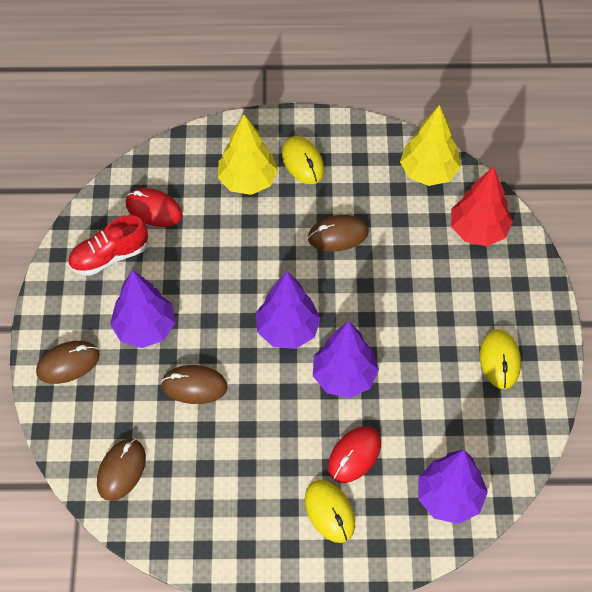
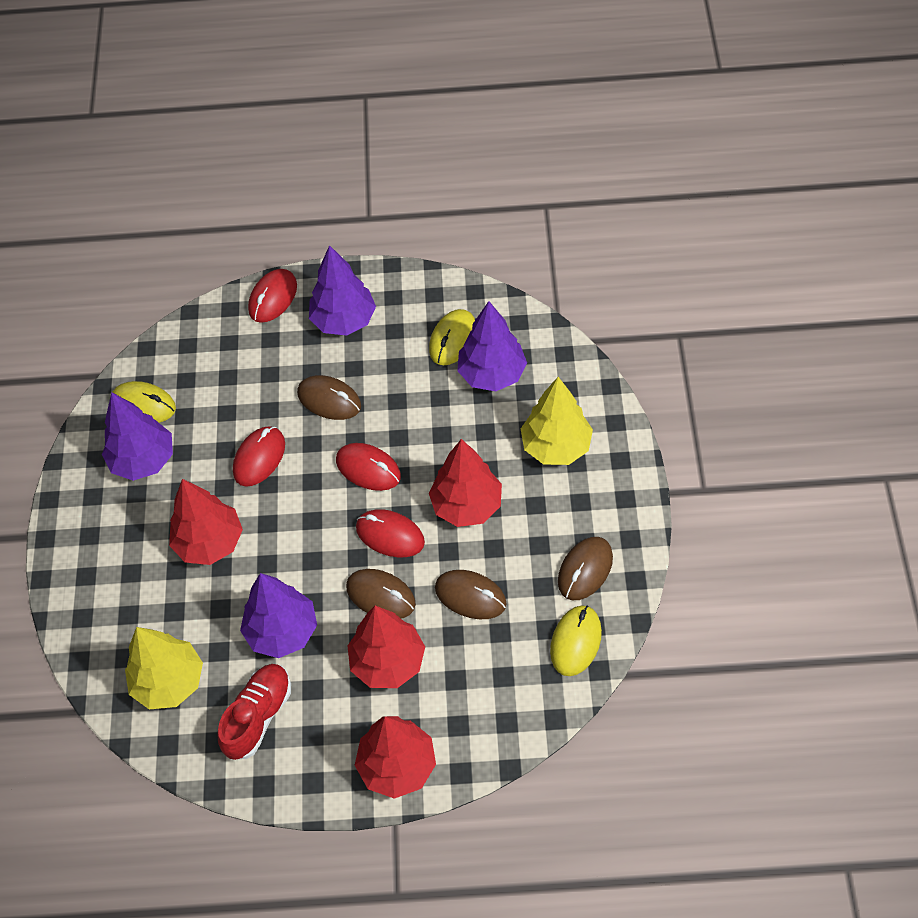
red mouse: [126,188,182,227] [328,426,381,483] = 2 -> [233,426,285,487] [248,269,297,323] [336,443,401,491] [356,509,425,557] = 4
red tree: [451,166,513,246] = 1 -> [169,479,243,565] [347,606,425,688] [355,716,436,799] [429,439,502,527] = 4

